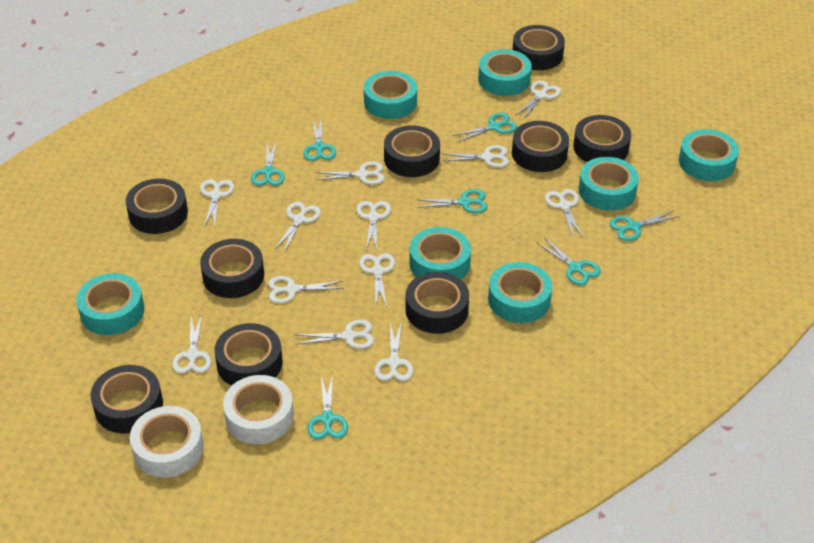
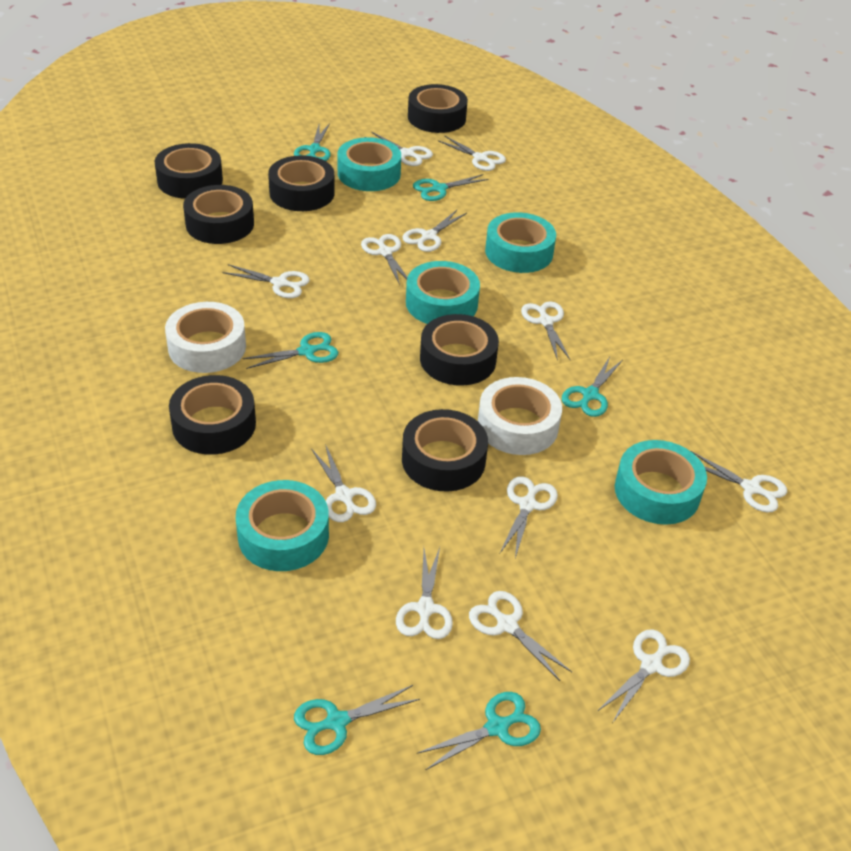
black tape: [91,365,163,433] [126,179,188,234] [200,239,264,298] [214,323,283,386] [384,125,440,177] [405,272,469,334] [512,121,569,172] [513,25,565,70] [573,115,631,162] = 9 -> [155,143,223,199] [169,375,256,455] [183,185,254,244] [268,155,335,211] [402,409,488,492] [408,84,468,133] [420,314,499,386] = 7
turquoise scissors: [251,141,285,186] [303,117,336,161] [307,374,348,439] [417,189,488,213] [453,113,517,142] [536,237,601,285] [610,211,680,241] = 7 -> [243,332,338,369] [294,123,331,161] [294,685,420,755] [413,174,489,201] [417,692,541,770] [562,357,623,417] = 6
turquoise tape: [76,273,144,335] [364,71,417,119] [409,227,471,279] [478,49,532,96] [488,262,552,323] [579,157,639,211] [679,129,739,181] = 7 -> [236,480,329,571] [338,137,401,191] [406,261,480,324] [485,212,556,273] [615,440,707,525] = 5

